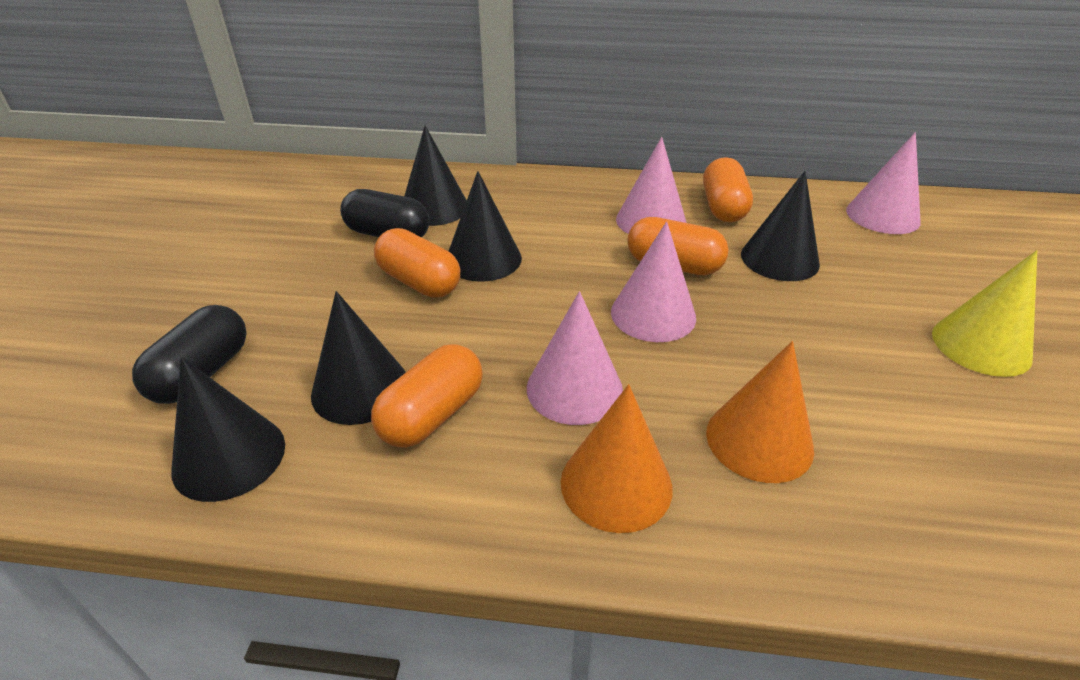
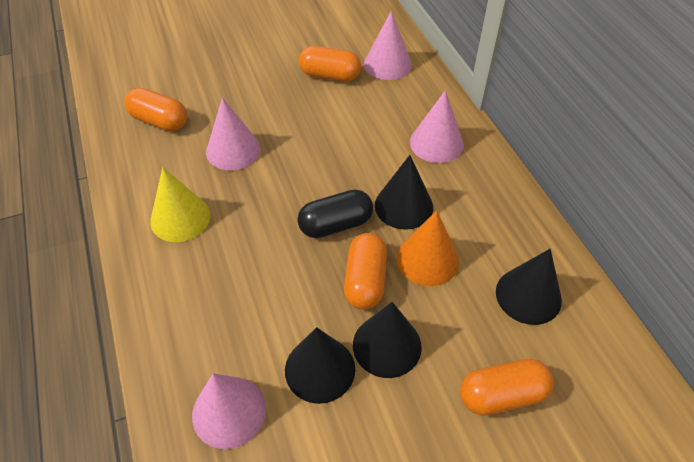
black capsule: [132,305,247,404] [340,189,429,237] = 2 -> [298,190,373,238] = 1
black cone: [171,357,285,502] [311,291,406,425] [404,125,467,226] [449,171,522,282] [741,171,820,281] = 5 -> [285,327,355,404] [353,302,422,378] [375,155,433,230] [496,249,562,325] = 4
orange cone: [561,384,673,533] [706,341,814,483] = 2 -> [396,210,459,286] = 1

